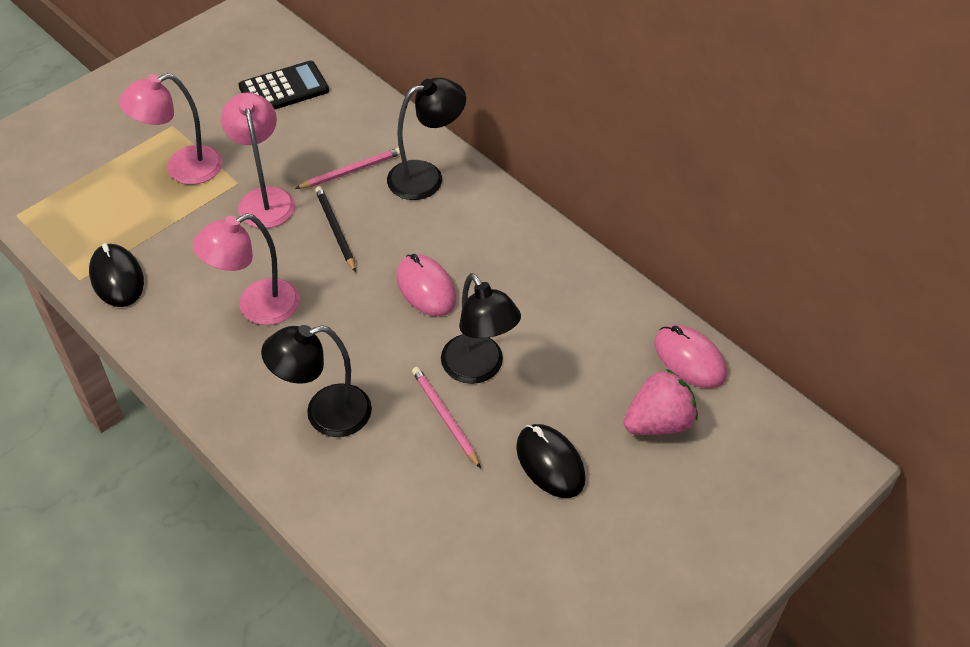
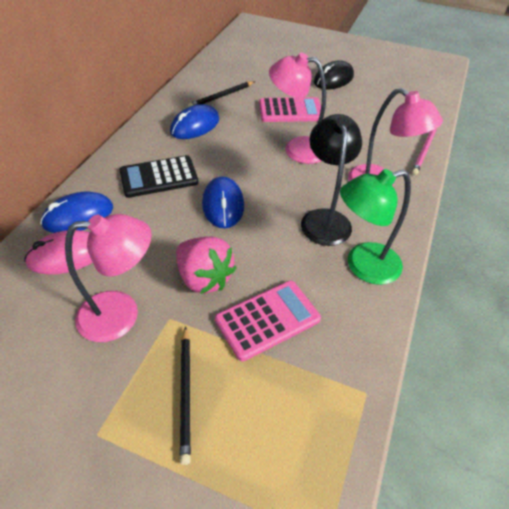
black lamp: [261,325,372,437] [387,77,466,200] [441,273,521,384] = 3 -> [301,114,362,246] = 1
black mouse: [89,243,144,307] [516,424,586,498] = 2 -> [314,60,354,89] = 1
black pencil: [315,186,356,272] = 1 -> [180,326,191,465] [188,81,255,107] = 2
blue mouse: none = 0 -> [40,192,113,233] [170,104,219,139] [202,176,244,228] = 3
green lamp: none = 0 -> [340,169,411,285] = 1
pink calculator: none = 0 -> [215,280,321,361] [259,97,324,122] = 2
pink mouse: [397,254,456,317] [654,325,727,388] = 2 -> [24,230,93,275] = 1
pink pencil: [295,147,400,189] [412,367,481,468] = 2 -> [412,128,437,175] = 1

